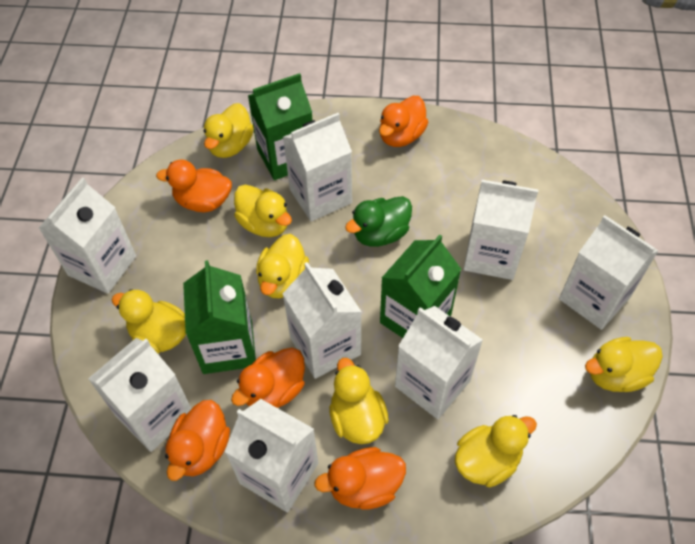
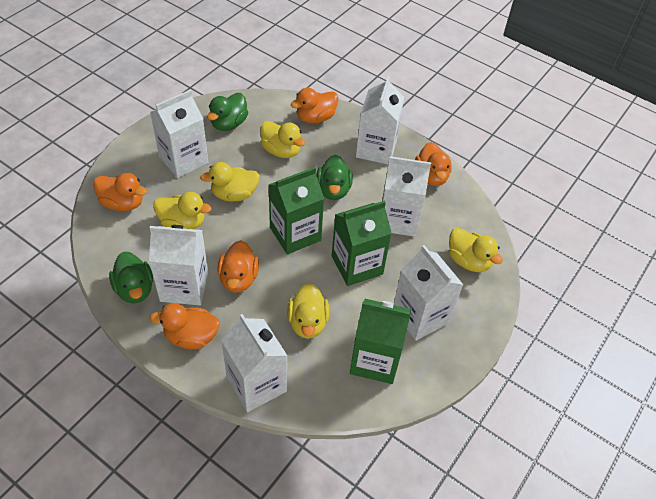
green duck: [345,196,412,247] = 1 -> [109,252,153,303] [207,93,248,131] [316,155,353,200] = 3
white carton: [39,177,136,294] [88,338,191,452] [224,399,318,512] [283,113,352,221] [283,262,362,379] [395,306,483,419] [464,180,538,280] [559,215,658,330] = 8 -> [149,225,208,305] [150,90,208,178] [221,314,288,412] [356,76,404,164] [382,156,431,237] [394,245,463,341] = 6
yellow duck: [112,289,186,353] [204,103,254,158] [234,185,292,237] [256,234,309,298] [329,358,389,444] [455,415,537,487] [585,337,663,392] = 7 -> [153,192,212,229] [200,162,260,202] [260,121,305,158] [287,283,330,339] [449,228,503,272] = 5

